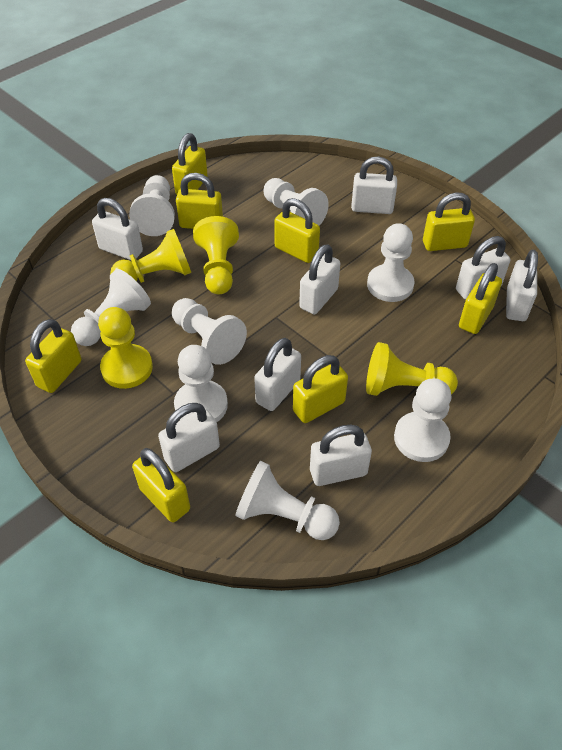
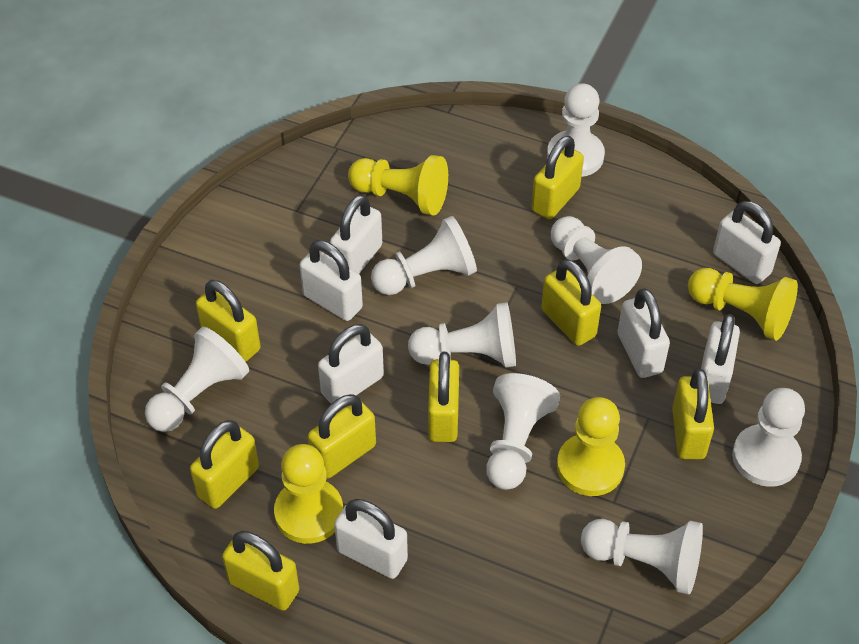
white padlock: [92,198,143,260] [158,403,220,472] [254,338,301,411] [299,244,340,314] [310,425,372,486] [351,156,397,214] [456,236,510,300] [506,250,538,321] = 8 -> [300,240,363,321] [318,324,384,404] [330,195,382,274] [334,499,408,579] [618,288,670,378] [701,314,740,404] [713,201,781,284] = 7

